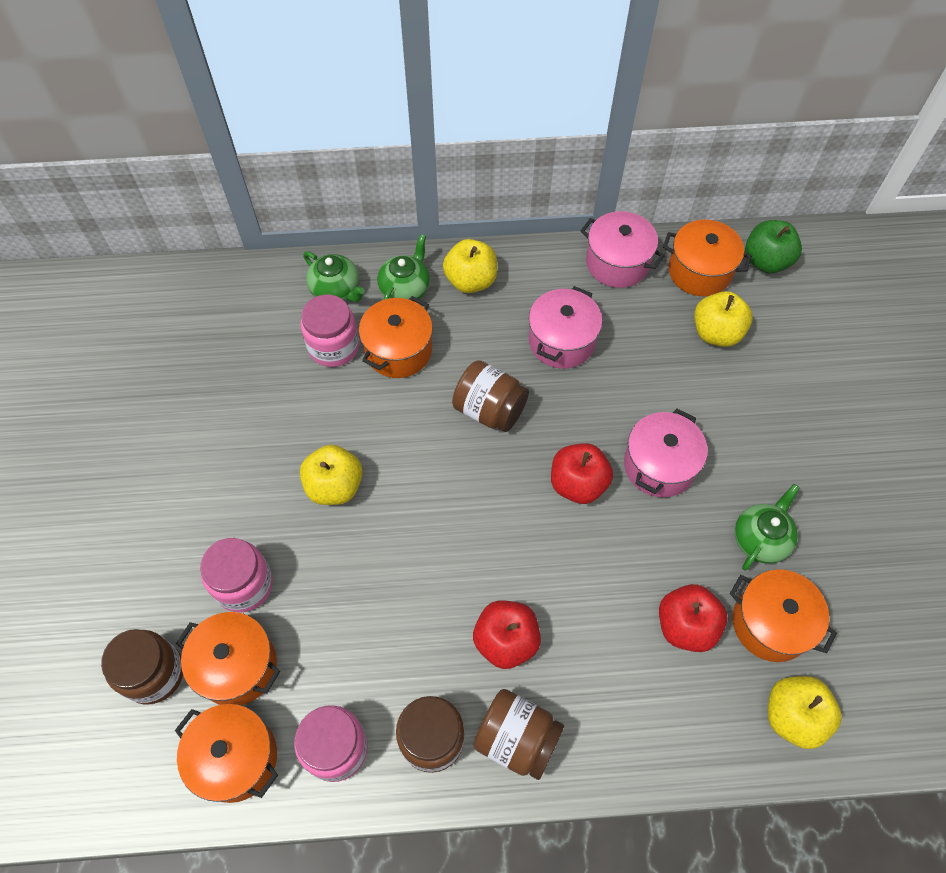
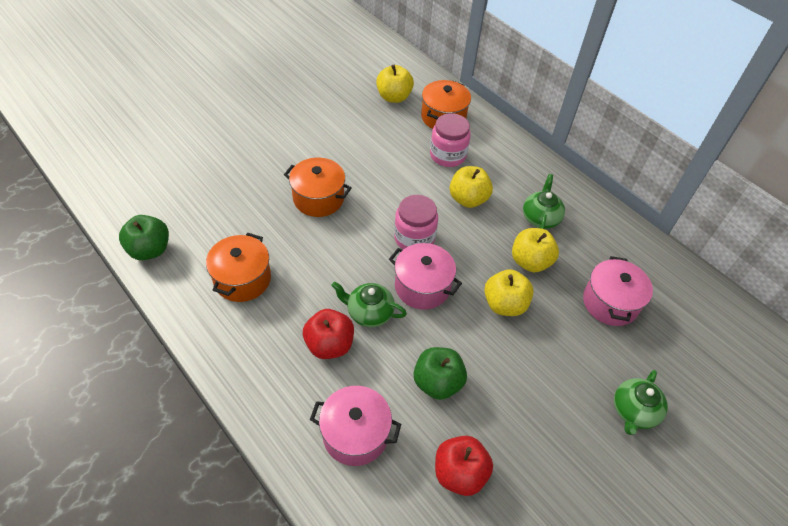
brown jar: [101,629,183,705] [396,696,465,773] [452,360,529,432] [474,689,564,780] = 4 -> none = 0
green apple: [745,220,802,274] = 1 -> [119,215,169,260] [414,347,467,400] = 2
orange pot: [175,704,278,803] [176,612,280,705] [359,296,433,378] [663,220,752,296] [730,569,837,662] = 5 -> [206,233,271,302] [284,158,352,217] [421,80,471,129] = 3
pink jar: [200,538,273,613] [294,705,368,782] [301,295,359,367] = 3 -> [394,195,438,250] [430,113,471,167] = 2
red apple: [473,600,541,669] [551,443,613,504] [659,584,727,652] = 3 -> [303,309,354,359] [435,436,493,496] = 2

